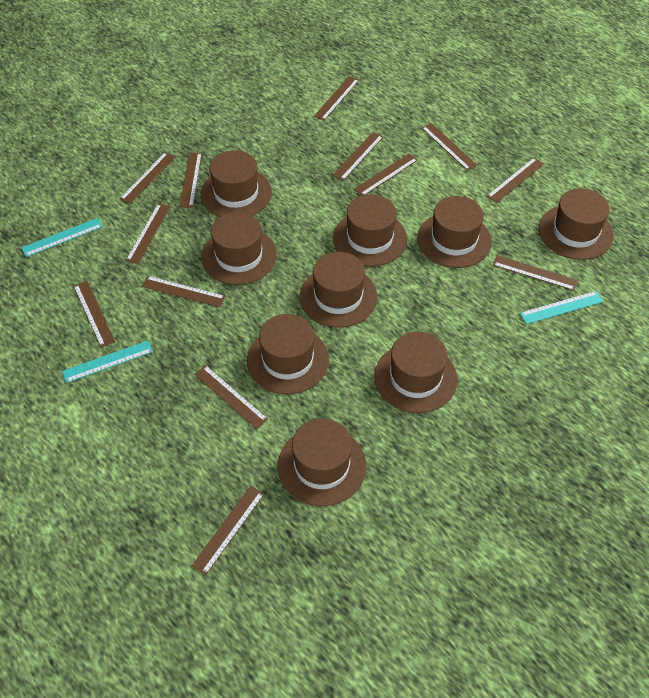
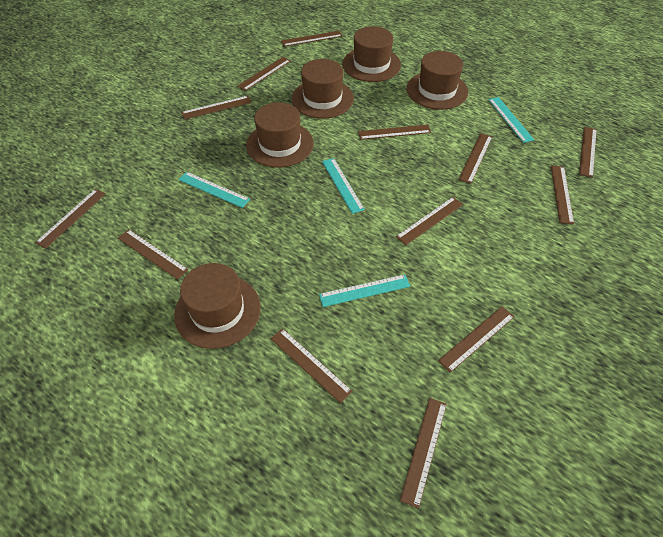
brown hat: [201,150,272,217] [201,212,277,285] [247,314,329,394] [278,418,366,506] [300,252,377,328] [333,195,407,266] [374,332,458,413] [417,196,492,268] [539,188,614,260] = 9 -> [174,263,261,349] [246,102,314,168] [292,59,354,119] [342,26,401,82] [407,51,468,110] = 5
turquoise ruler: [21,218,103,257] [62,341,153,383] [520,291,603,324] = 3 -> [178,171,250,208] [319,274,410,307] [322,158,365,214] [488,97,534,143] = 4

